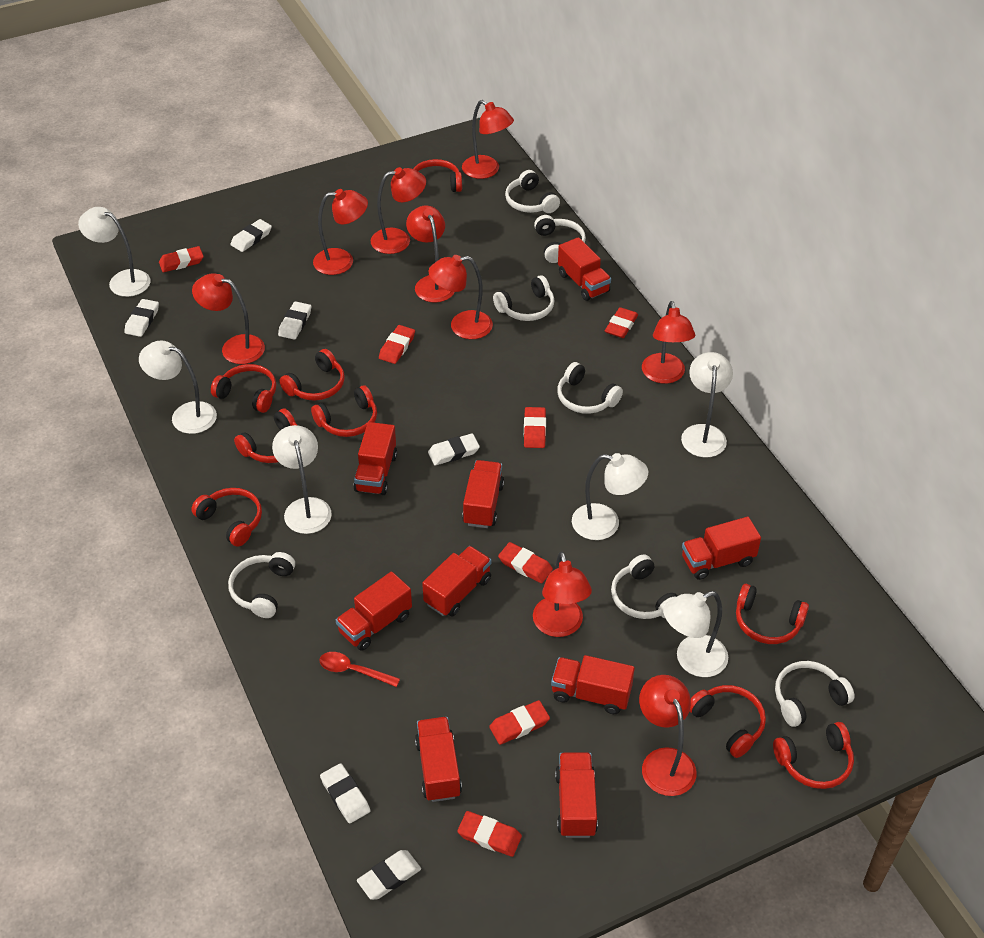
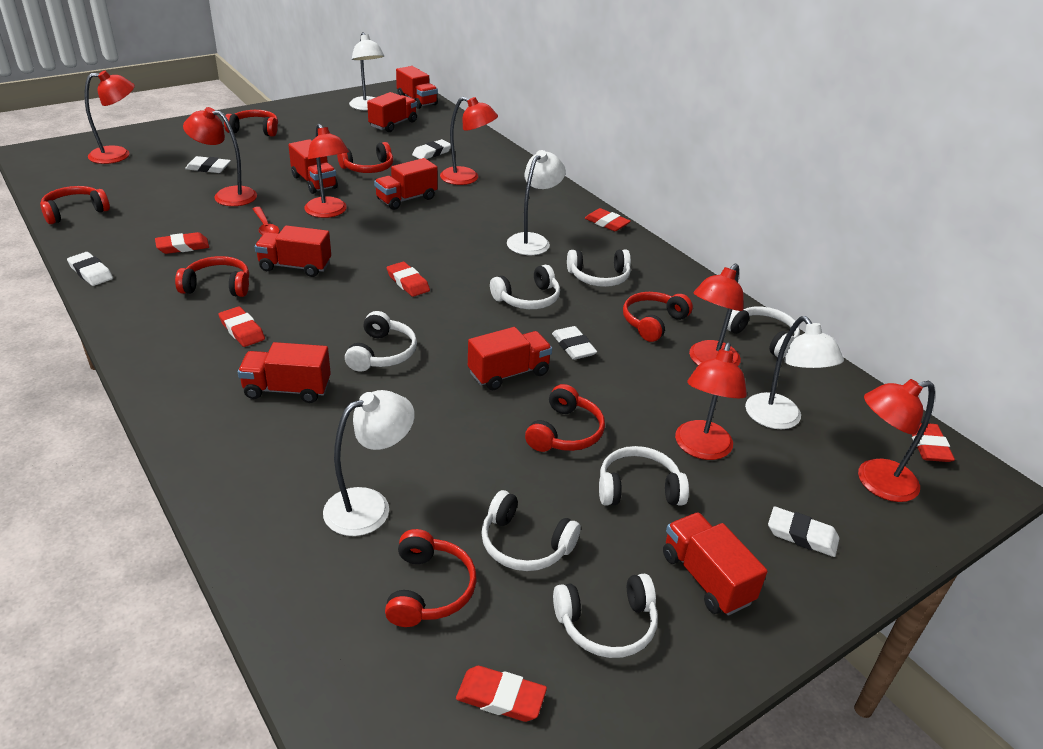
red eraser: [159,246,204,272] [379,325,415,364] [457,811,522,857] [489,700,550,745] [498,542,553,583] [524,407,546,448] [605,307,638,338] = 7 -> [155,232,209,254] [219,306,265,347] [387,262,430,297] [456,666,547,722] [585,208,631,231] [912,423,955,462] = 6
red headphones: [191,488,262,547] [211,364,276,413] [234,409,298,463] [279,349,345,401] [311,385,377,437] [413,159,462,192] [689,685,766,758] [736,584,809,644] [773,722,854,789] = 9 -> [40,186,110,224] [175,256,249,297] [224,110,278,137] [337,142,393,173] [385,529,477,627] [525,384,605,452] [623,292,693,342] = 7
red lamp: [192,273,265,364] [313,189,368,275] [371,167,426,254] [406,205,455,302] [429,255,493,339] [462,100,514,179] [533,551,592,637] [639,675,696,796] [642,301,695,384] = 9 -> [85,71,135,164] [183,107,257,206] [304,124,349,218] [440,97,498,185] [675,343,747,460] [689,264,744,366] [858,379,935,502] = 7
red truck: [336,572,412,651] [354,422,397,495] [415,717,462,802] [422,546,491,617] [462,460,504,528] [551,655,635,714] [555,752,598,838] [558,237,611,301] [682,517,761,580] = 9 -> [238,342,331,403] [255,225,331,277] [288,139,338,194] [367,92,417,132] [374,158,438,210] [396,66,438,109] [468,327,552,390] [663,512,767,615] = 8
white eraser: [124,299,159,337] [230,219,272,252] [278,301,311,340] [320,763,370,824] [357,850,421,900] [428,433,480,466] = 6 -> [67,252,113,286] [185,156,231,173] [412,139,451,159] [552,326,597,360] [768,506,839,557] = 5
white lamp: [78,207,151,297] [139,341,217,434] [272,425,332,534] [572,453,648,540] [663,591,728,677] [681,352,733,458] = 6 -> [323,390,415,536] [349,32,384,110] [507,150,566,255] [745,316,844,429] = 4

